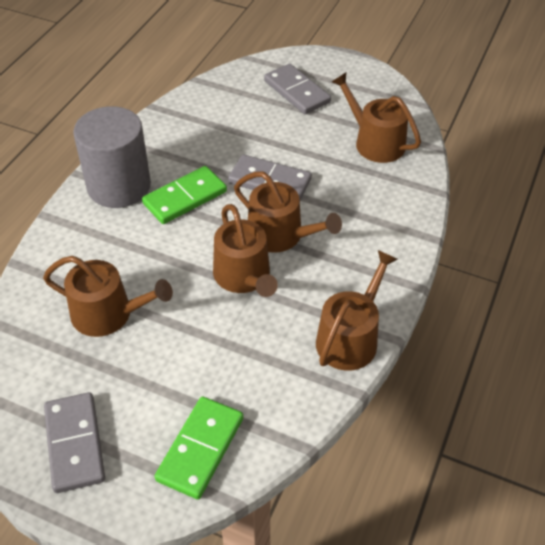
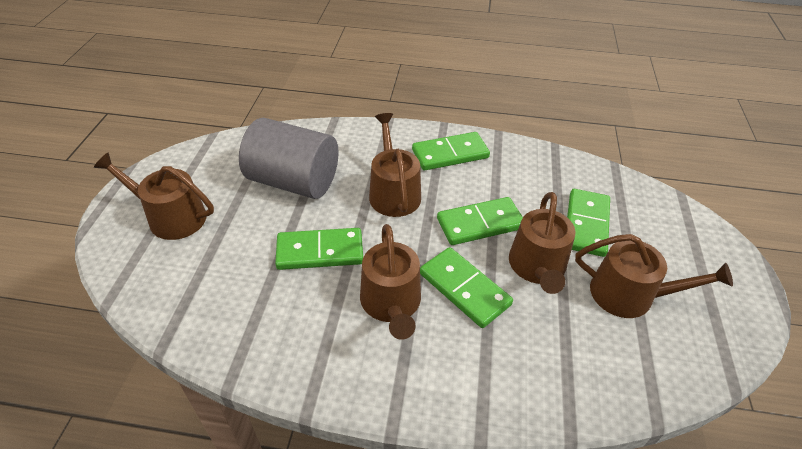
green domino: [142,166,227,224] [154,396,243,499] = 2 -> [275,228,363,270] [412,132,490,170] [420,247,513,328] [437,197,523,245] [567,189,610,257] = 5
grey domino: [44,392,105,493] [228,155,312,200] [264,64,331,114] = 3 -> none = 0

